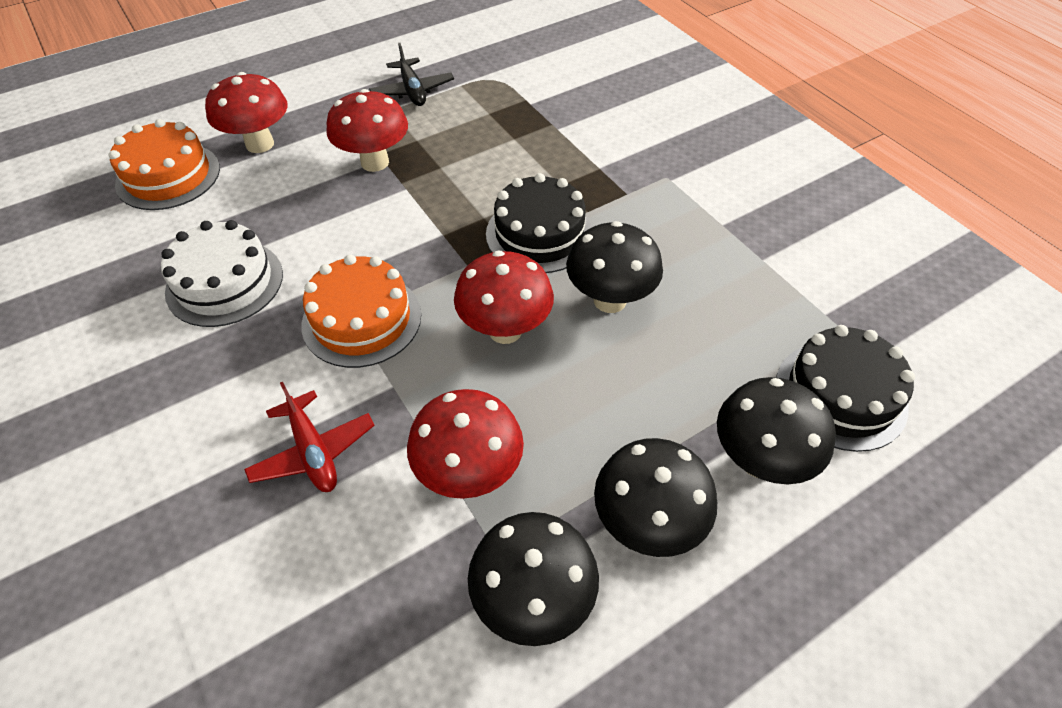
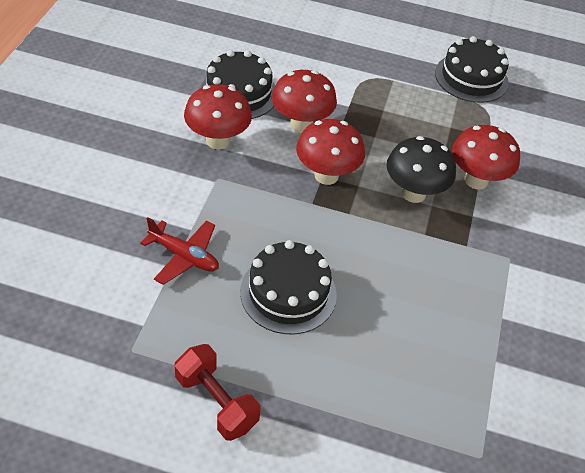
black cake: [486,173,592,273] [776,325,915,452] = 2 -> [200,50,275,119] [240,240,337,334] [435,36,509,103] = 3
black mushroom: [468,512,599,646] [566,221,663,313] [594,438,717,557] [717,377,836,484] = 4 -> [387,136,456,203] = 1
black plane: [369,43,454,106] = 1 -> none = 0
orange cake: [109,119,220,210] [301,254,421,368] = 2 -> none = 0
red dumbbell: none = 0 -> [175,344,260,441] = 1
white cake: [161,220,283,327] = 1 -> none = 0

